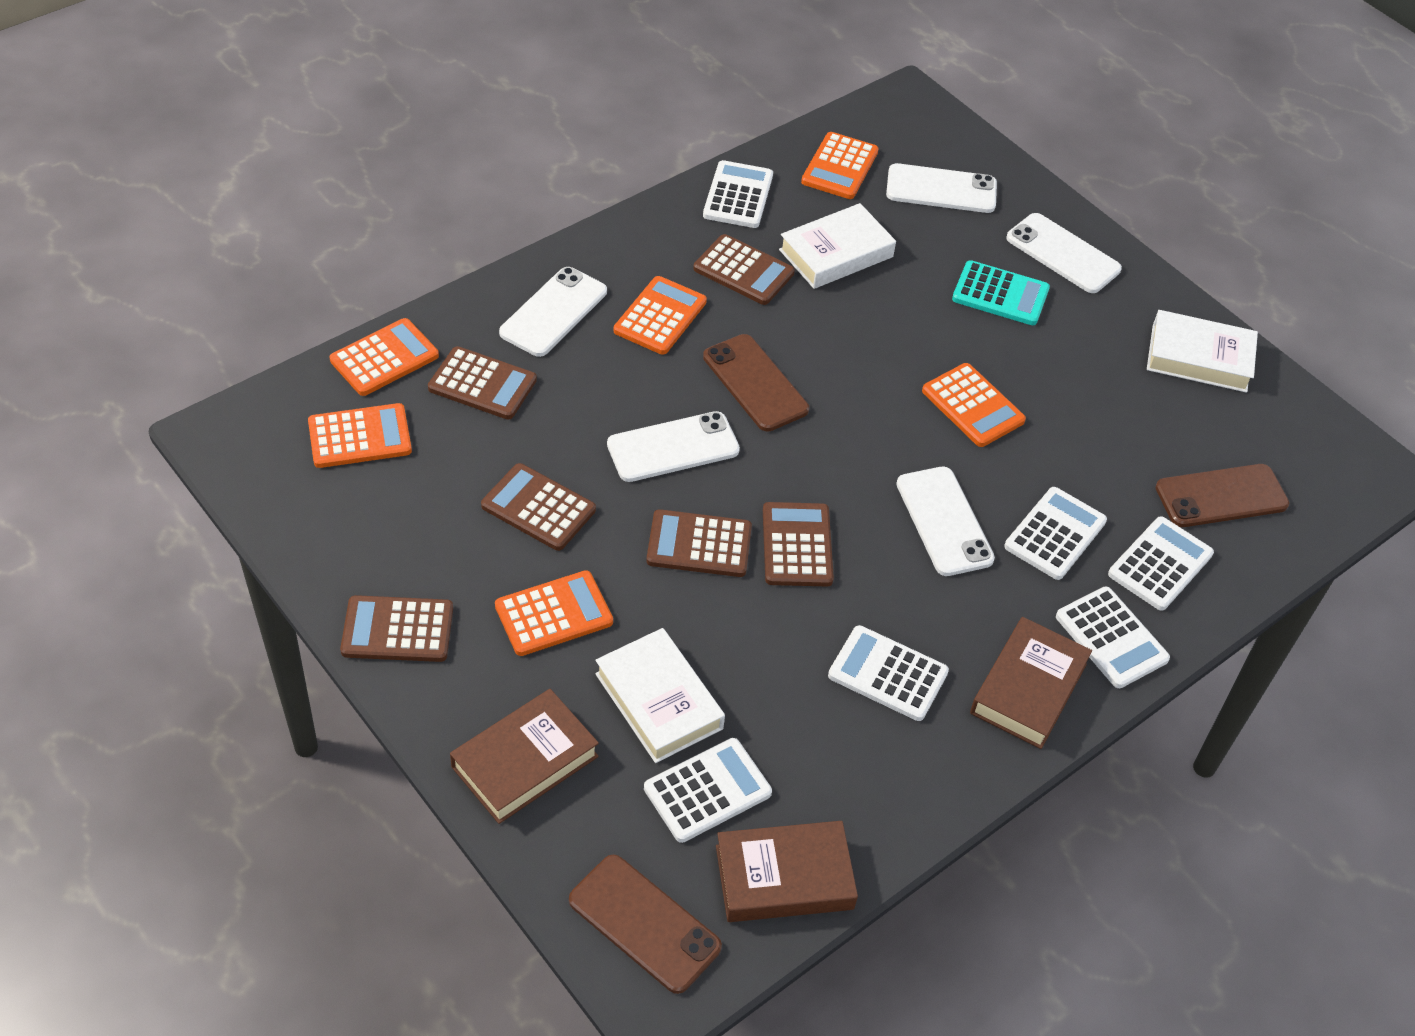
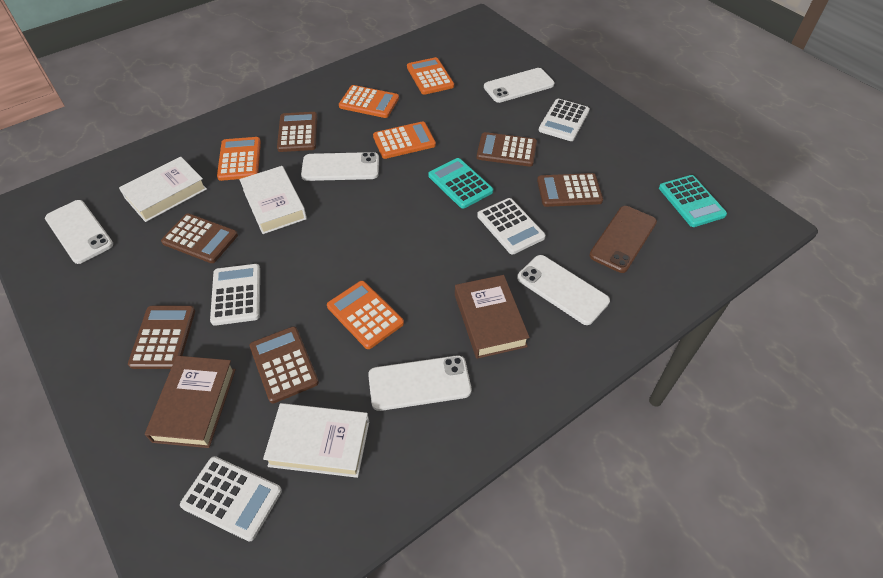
brown book: [450,689,599,824] [716,821,858,922] [970,617,1092,749] = 3 -> [145,356,236,448] [455,275,530,359] = 2
brown phone: [569,855,722,994] [703,334,809,432] [1155,464,1289,527] = 3 -> [589,206,657,273] = 1
orange calculator: [308,403,412,468] [329,318,439,396] [495,570,613,656] [614,276,707,355] [801,132,879,199] [922,363,1026,447] = 6 -> [217,137,261,181] [327,281,404,349] [339,85,399,118] [373,121,436,159] [407,57,454,95] = 5
turquoise calculator: [952,260,1050,325] = 1 -> [428,158,493,209] [659,175,727,227] = 2
white calculator: [644,738,772,843] [703,160,773,228] [828,625,949,721] [1004,487,1107,580] [1056,587,1170,688] [1108,516,1214,611] = 6 -> [180,456,282,542] [210,264,260,326] [477,198,546,255] [539,99,590,141] = 4

